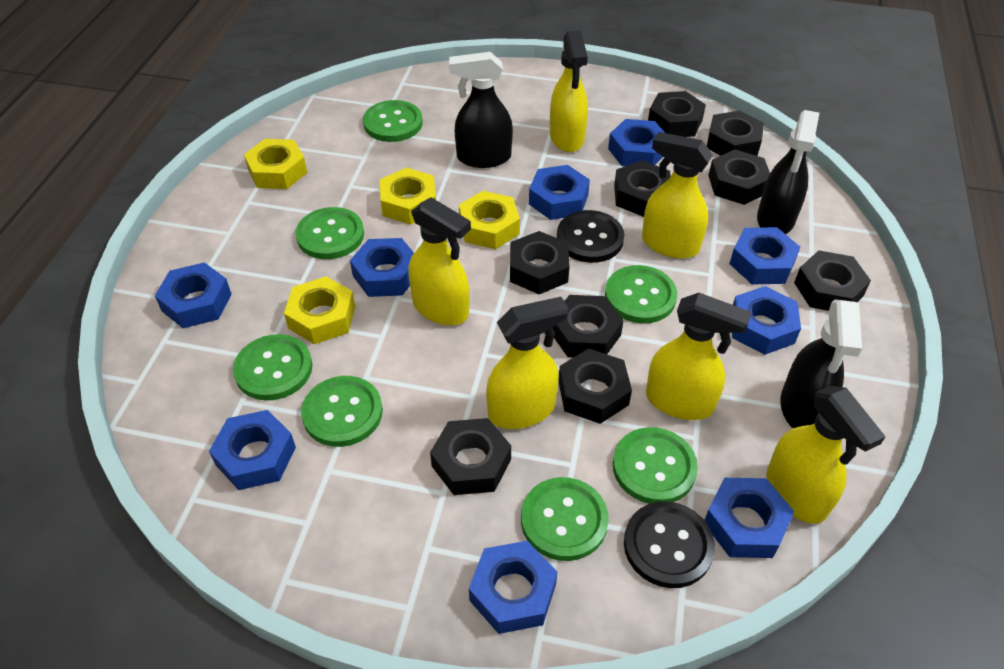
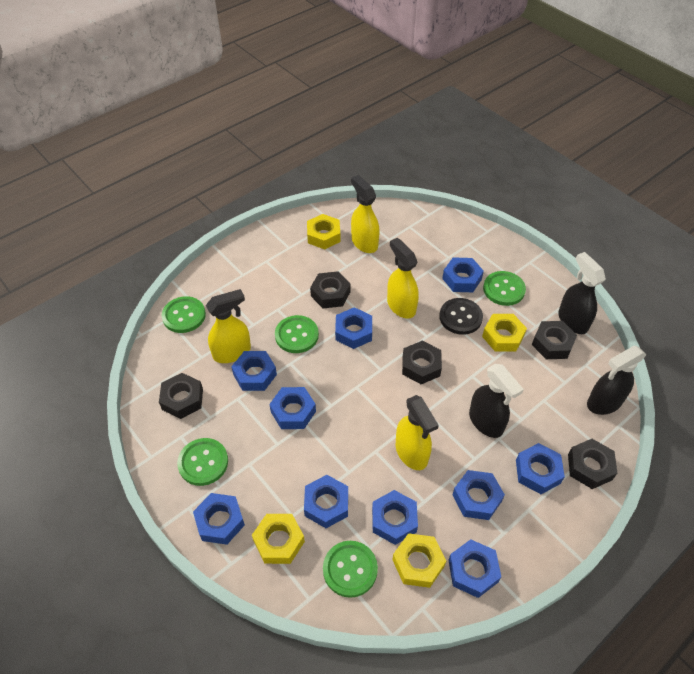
black button: [557,210,624,263] [624,501,715,588] = 2 -> [439,298,483,335] = 1
black nut: [430,418,511,495] [510,231,570,294] [552,295,624,357] [558,348,632,424] [614,160,671,217] [648,91,706,137] [707,110,764,156] [708,149,770,205] [794,250,871,311] = 9 -> [159,373,203,419] [310,271,351,308] [402,341,442,385] [532,321,577,359] [568,439,617,489] = 5
blue nut: [155,262,231,328] [209,410,296,490] [350,238,414,297] [469,541,558,634] [529,165,590,220] [608,119,665,167] [705,478,794,558] [729,227,800,284] [732,286,801,355] = 9 -> [193,493,245,545] [231,351,277,391] [269,387,316,429] [304,475,348,528] [335,307,372,349] [372,490,418,545] [442,258,484,292] [448,539,501,598] [452,470,505,520] [516,443,565,494] = 10
green button: [233,334,312,401] [296,207,364,259] [301,376,383,447] [363,100,423,142] [521,477,609,561] [605,265,677,324] [613,427,698,504] = 7 -> [162,296,206,333] [177,438,228,486] [275,315,319,353] [323,541,378,598] [483,271,526,306] = 5
yellow spray bottle: [408,197,471,325] [486,297,569,429] [550,30,588,152] [642,132,713,259] [646,293,752,420] [766,386,886,524] = 6 -> [206,289,251,363] [351,175,379,253] [387,238,419,319] [396,395,439,470] = 4

